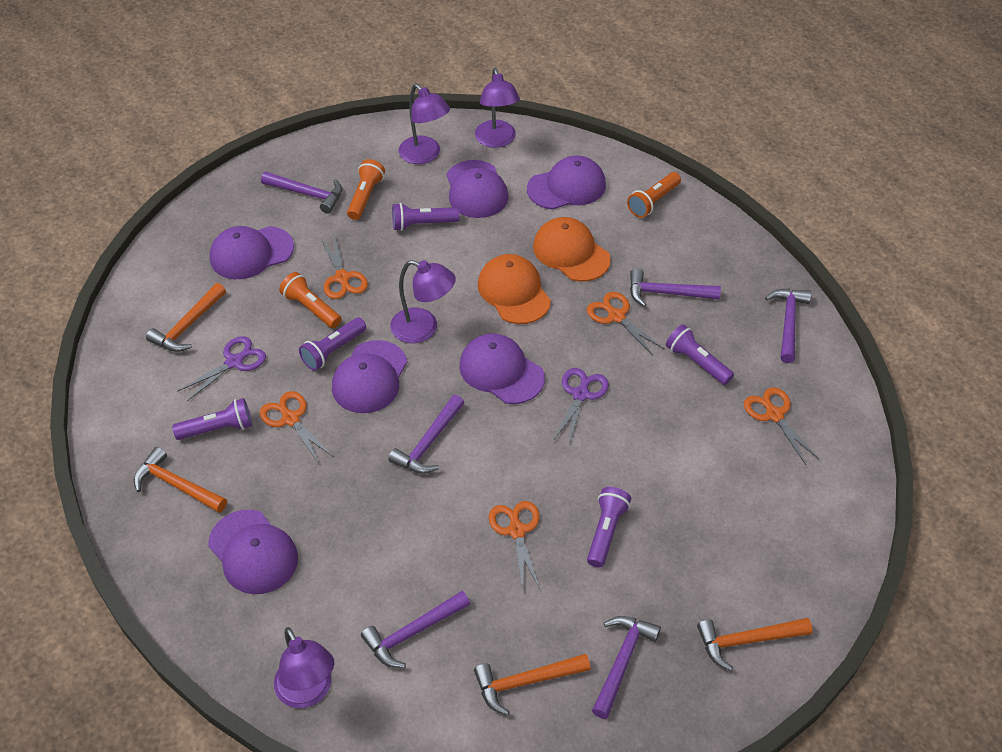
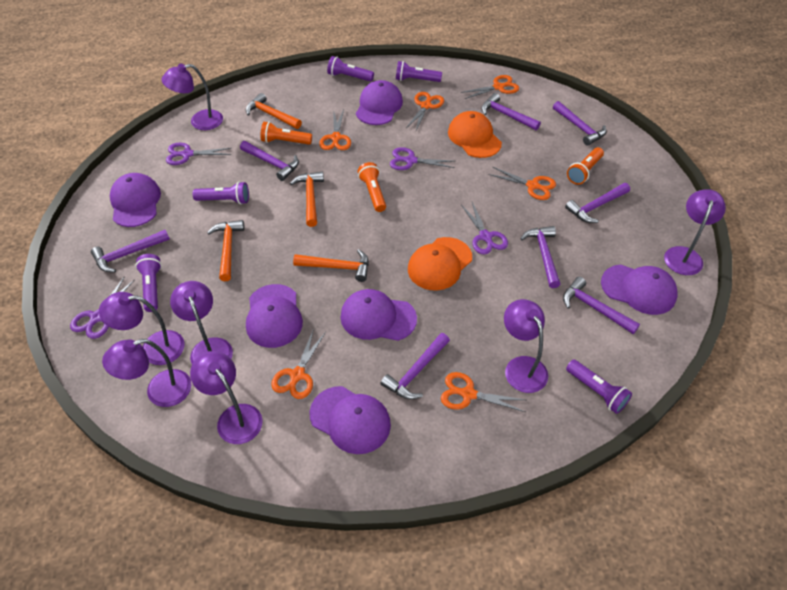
orange scissors: [260,391,334,465] [321,234,368,299] [489,501,540,592] [587,292,664,355] [744,387,820,465] = 5 -> [271,329,326,399] [319,110,351,150] [406,92,444,130] [441,372,525,412] [460,75,519,99] [488,167,556,200] = 6
purple hammer: [261,172,342,214] [361,591,470,668] [388,395,464,474] [592,616,661,719] [630,268,721,307] [765,289,812,363] = 6 -> [91,230,170,273] [240,141,299,181] [381,333,450,399] [481,93,541,131] [520,226,560,288] [553,101,607,146] [563,277,640,334] [565,183,630,223] = 8
purple lamp: [274,627,334,708] [390,260,456,343] [399,84,450,164] [475,68,520,148] = 4 -> [99,292,184,365] [102,339,191,407] [162,64,223,130] [170,281,233,364] [190,351,263,444] [504,299,548,393] [664,189,726,275] = 7
purple scissors: [177,336,266,401] [553,368,609,444] = 2 -> [70,276,135,339] [166,143,231,165] [390,147,455,170] [461,202,508,254] = 4

